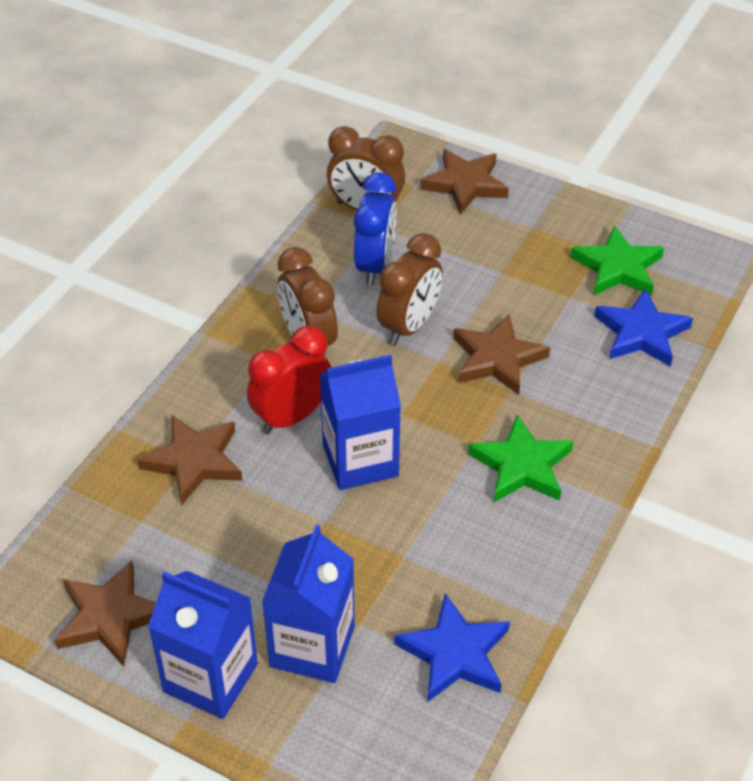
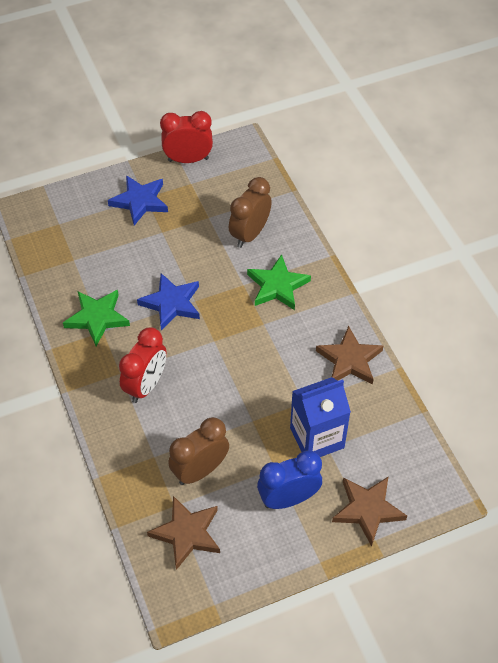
blue carton: [148,571,258,719] [262,525,355,683] [320,354,401,490] = 3 -> [290,377,351,457] = 1
brown clock: [278,247,338,356] [327,126,405,210] [376,233,443,345] = 3 -> [168,417,229,485] [229,177,272,248] = 2
brown star: [54,560,156,667] [137,415,243,505] [420,149,509,215] [453,314,550,395] = 4 -> [147,496,220,570] [316,326,383,385] [332,476,407,547] = 3
red clock: [247,326,332,434] = 1 -> [119,327,167,403] [160,111,213,163] = 2

